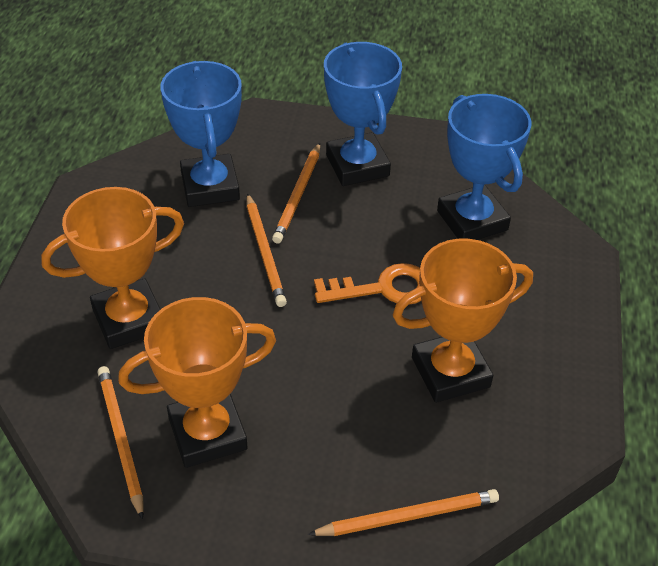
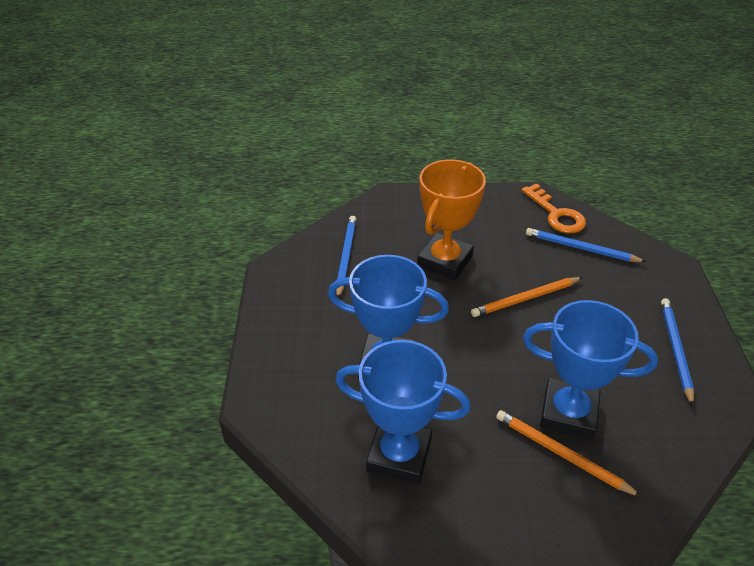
blue pencil: none = 0 -> [336,216,356,298] [526,228,646,262] [661,298,694,406] = 3
orange pencil: [97,366,144,520] [247,193,287,307] [272,143,320,244] [308,489,499,536] = 4 -> [471,277,583,317] [496,410,642,497] = 2
orange trophy: [41,187,184,349] [118,297,276,468] [393,239,533,403] = 3 -> [417,159,486,280] = 1

